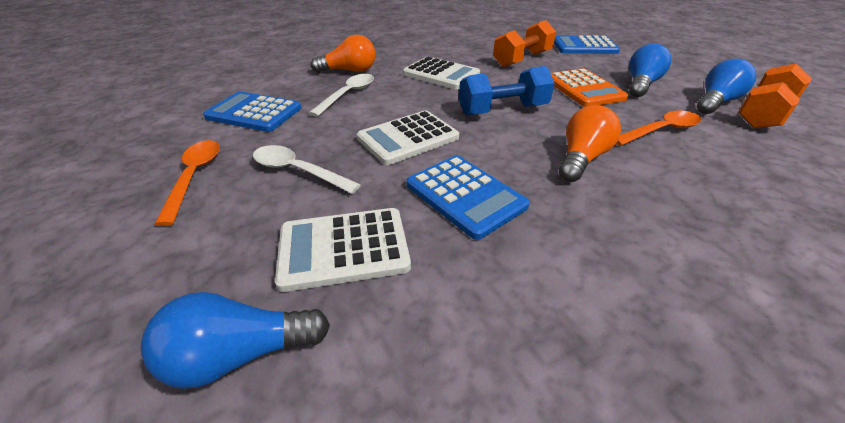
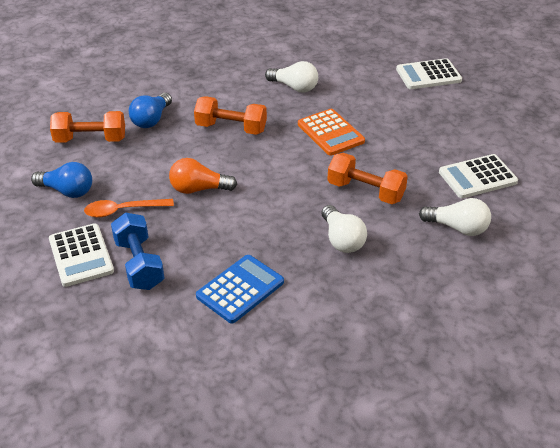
blue calculator: [203,91,302,132] [407,155,530,240] [554,35,620,54] = 3 -> [196,255,284,323] = 1
blue light bulb: [141,292,330,389] [629,43,671,97] [697,59,756,114] = 3 -> [31,162,92,198] [129,93,172,128] = 2
orange dumbbell: [493,20,556,67] [738,63,812,129] = 2 -> [50,111,125,143] [194,96,267,135] [327,153,408,204] = 3
orange light bulb: [311,35,375,73] [559,105,621,182] = 2 -> [169,158,237,194] = 1
orange spoon: [154,140,220,226] [616,110,701,146] = 2 -> [84,199,174,218] = 1
white light bulb: none = 0 -> [265,61,318,92] [321,205,367,253] [419,198,491,236] = 3
white spoon: [253,145,361,194] [309,74,374,117] = 2 -> none = 0

